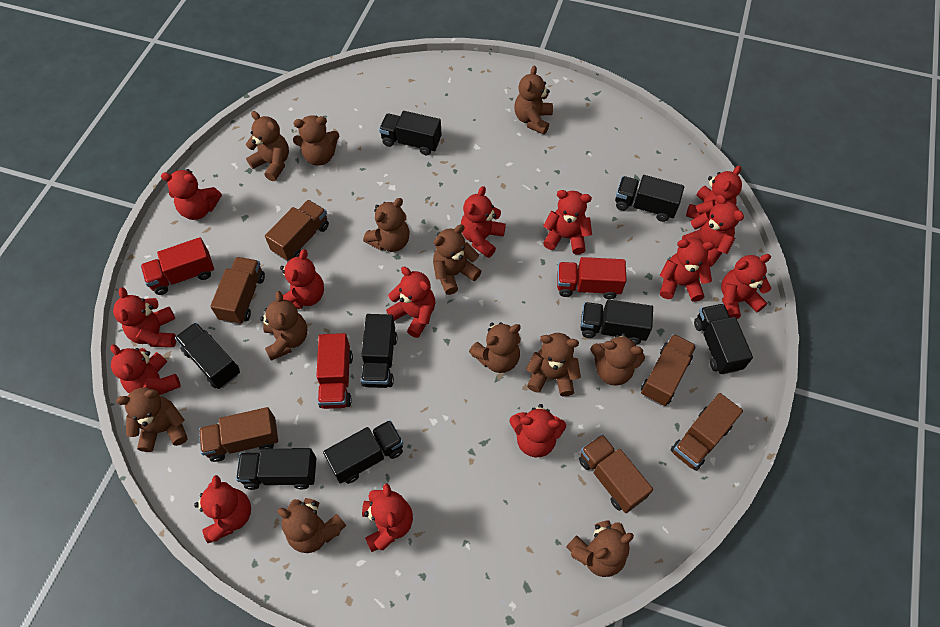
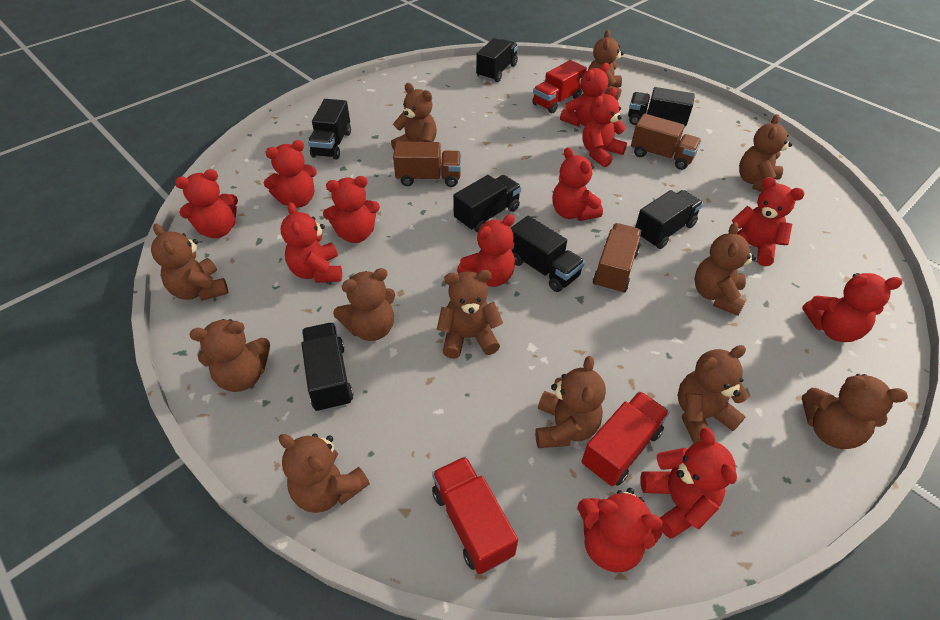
black truck: [175,322,240,389] [236,448,316,490] [323,420,403,484] [361,314,397,388] [379,111,442,155] [580,300,653,345] [615,175,684,222] [694,304,753,375] = 8 -> [302,323,354,412] [308,99,351,160] [453,175,521,232] [476,38,518,82] [511,216,585,292] [628,87,695,128] [635,190,703,249] = 7
brown truck: [199,407,278,462] [210,257,265,325] [265,200,329,261] [579,434,653,513] [641,334,696,406] [671,393,743,471] = 6 -> [393,141,461,187] [593,223,641,294] [631,113,701,170] = 3
red teddy bear: [110,344,181,395] [113,287,176,347] [161,169,222,220] [194,475,251,543] [280,249,324,309] [362,483,413,552] [386,267,435,338] [461,186,506,258] [509,404,566,457] [543,190,592,255] [660,238,715,302] [682,195,744,267] [686,165,742,219] [721,254,771,319] = 14 -> [175,169,238,238] [264,140,317,208] [281,202,342,283] [323,176,380,243] [457,214,515,287] [552,147,603,221] [560,63,609,126] [578,488,663,573] [582,87,627,167] [640,428,737,538] [732,177,805,266] [802,273,902,342] = 12

